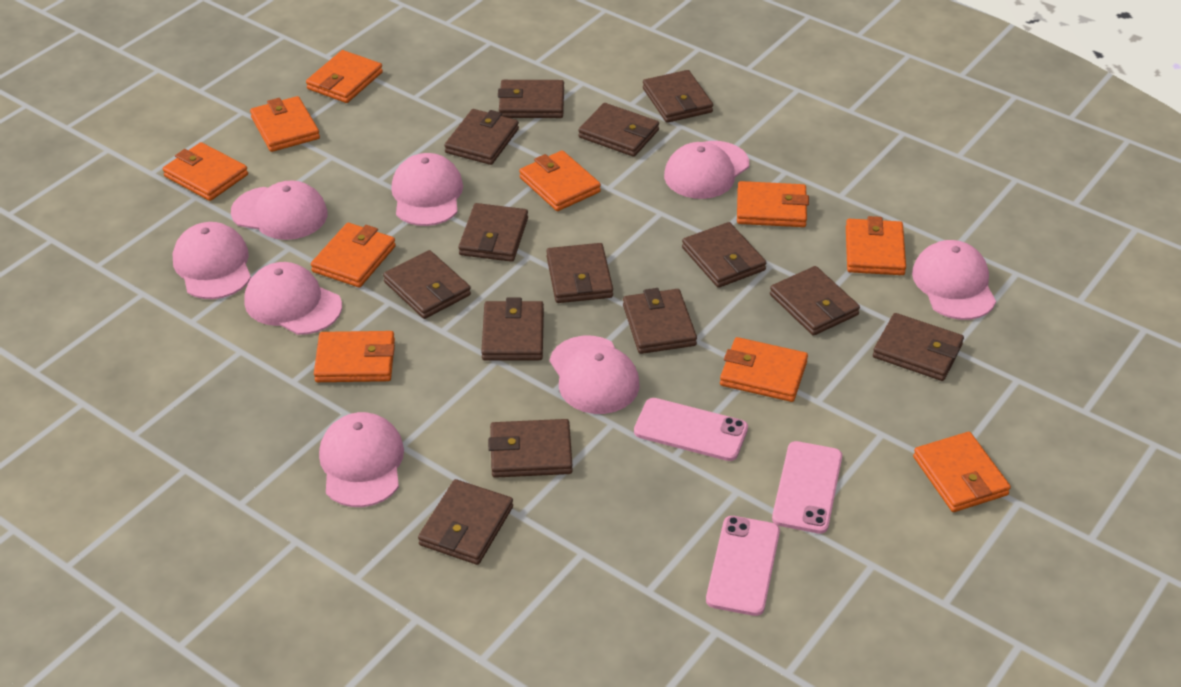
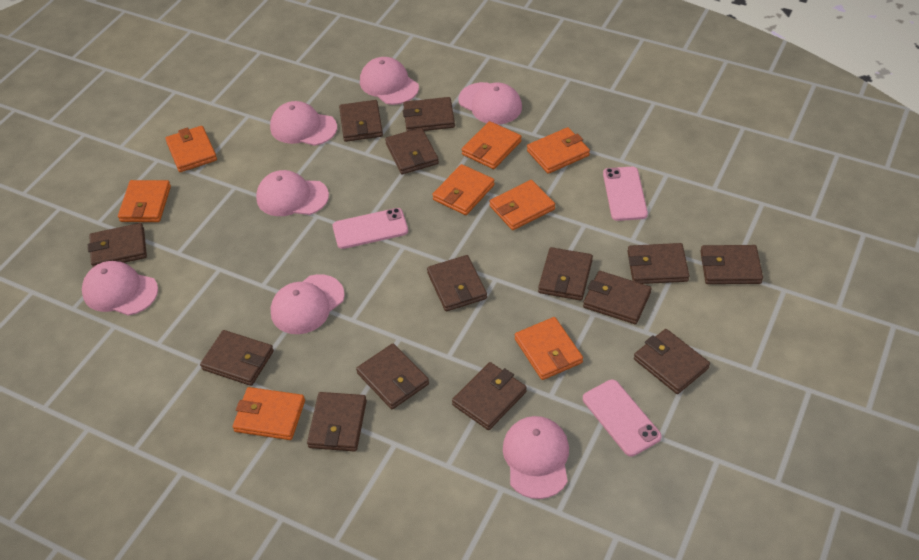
orange wallet: [163,142,248,201] [250,96,320,152] [306,50,383,103] [311,223,396,288] [314,331,395,382] [519,150,601,211] [720,337,808,402] [737,181,809,227] [846,216,906,275] [913,432,1011,512] = 10 -> [118,180,171,222] [165,126,217,172] [233,387,305,440] [432,164,495,215] [462,121,522,169] [489,180,555,230] [515,317,583,380] [527,127,590,174] = 8
pink cap: [172,222,251,299] [231,180,327,240] [244,262,342,335] [319,412,404,507] [392,153,463,226] [550,336,640,414] [664,141,749,199] [912,240,996,320] = 8 -> [82,261,158,315] [256,170,329,216] [270,101,337,146] [271,274,345,334] [360,57,419,105] [458,82,522,125] [503,416,569,499] = 7

